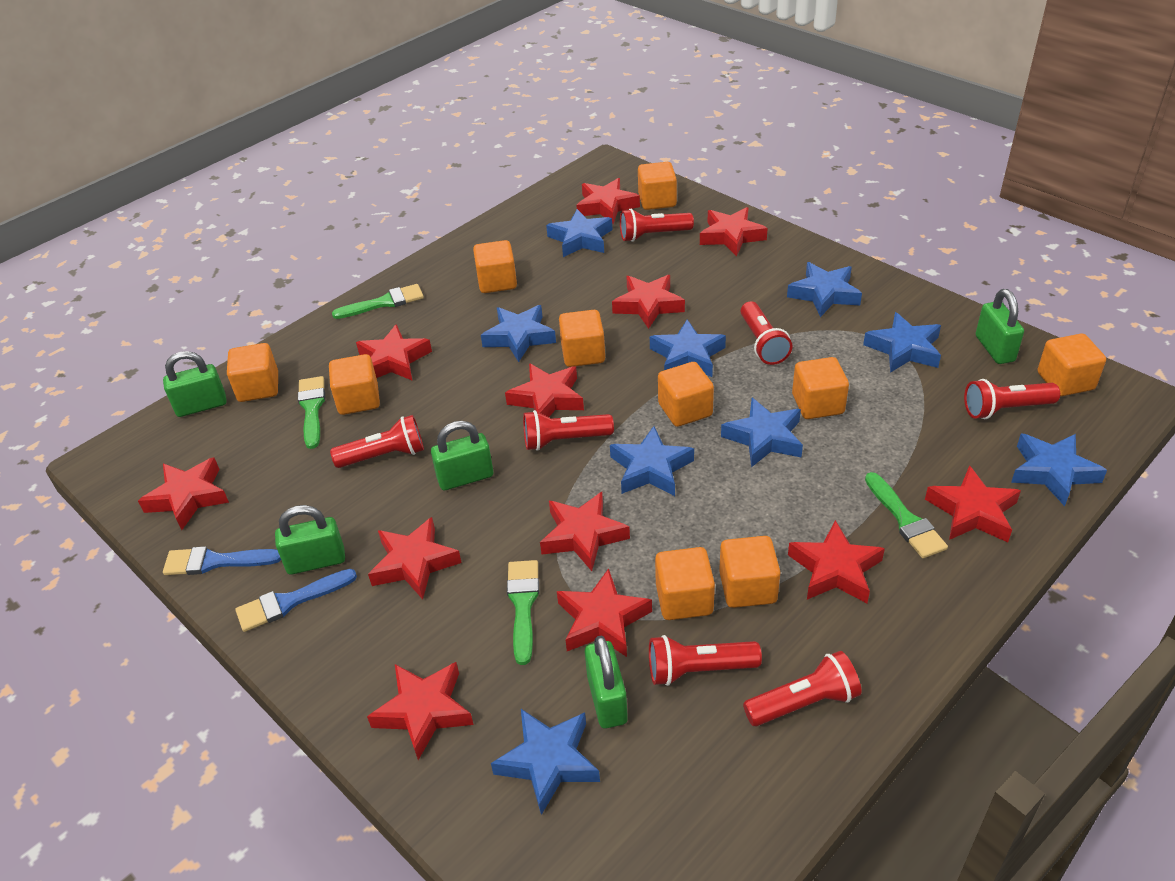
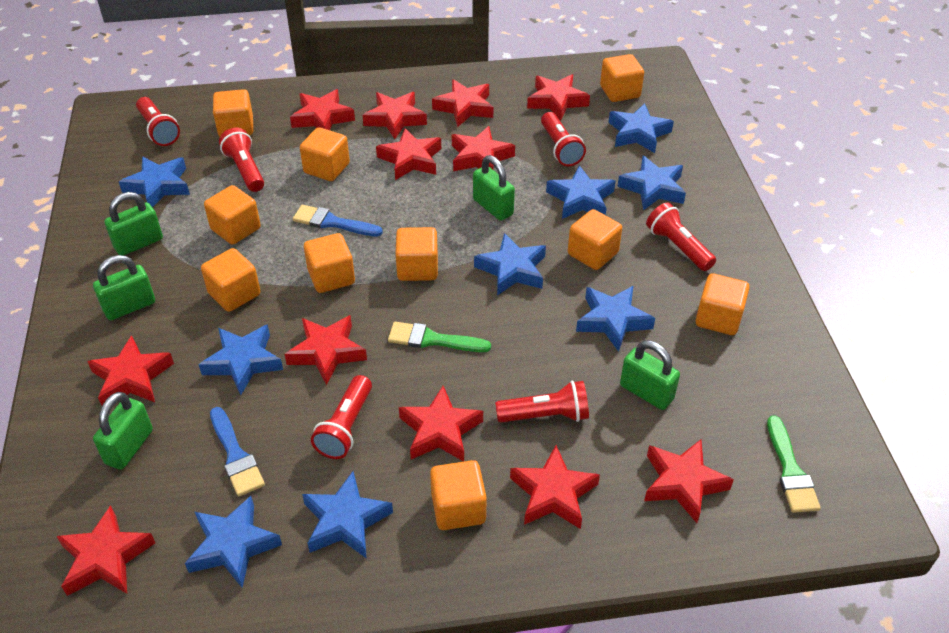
green brush: [298,376,325,449] [332,284,424,319] [507,560,539,665] [865,472,948,558] = 4 -> [388,322,491,352] [767,416,820,513] = 2
red flashlight: [330,415,424,468] [523,410,614,451] [620,209,694,242] [649,635,762,686] [741,301,792,365] [743,651,862,726] [964,379,1060,419] = 7 -> [136,97,180,146] [219,128,264,192] [311,375,372,459] [495,381,589,422] [541,112,586,166] [646,202,716,271] = 6

